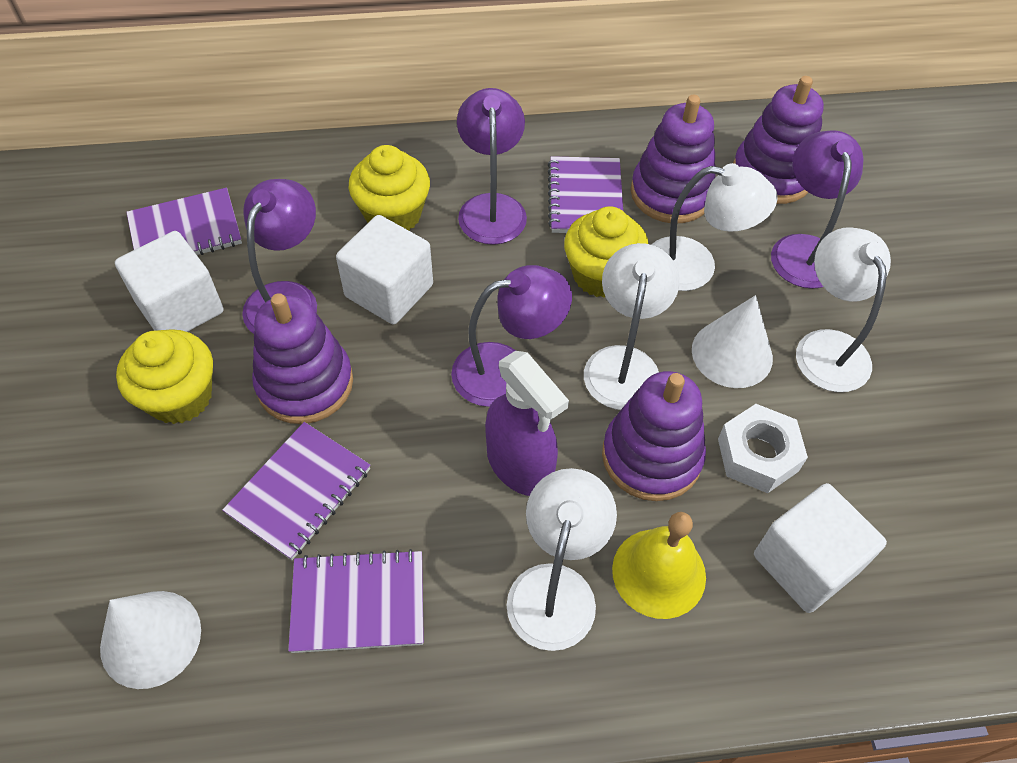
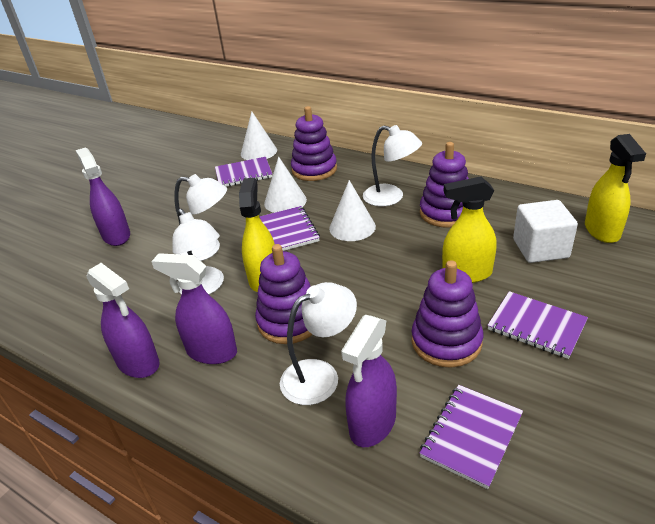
purple lamp: [242,179,317,334] [451,265,572,407] [457,88,527,245] [771,130,863,289] = 4 -> none = 0
purple spray bottle: [485,351,569,496] = 1 -> [76,147,130,246] [86,263,160,378] [151,253,237,364] [341,315,397,447] = 4
white cone: [100,591,201,689] [692,295,773,388] = 2 -> [241,111,277,160] [264,157,307,213] [329,180,376,241] = 3
white cube: [115,231,224,332] [336,215,433,324] [754,483,887,613] = 3 -> [513,200,578,263] = 1
white nut: [718,404,808,493] = 1 -> none = 0
yellow bell: [612,512,706,619] = 1 -> none = 0
yellow cupcake: [116,329,213,424] [349,145,430,231] [564,206,648,298] = 3 -> none = 0
yellow spray bottle: none = 0 -> [239,178,275,292] [442,176,497,283] [585,134,646,243] = 3

